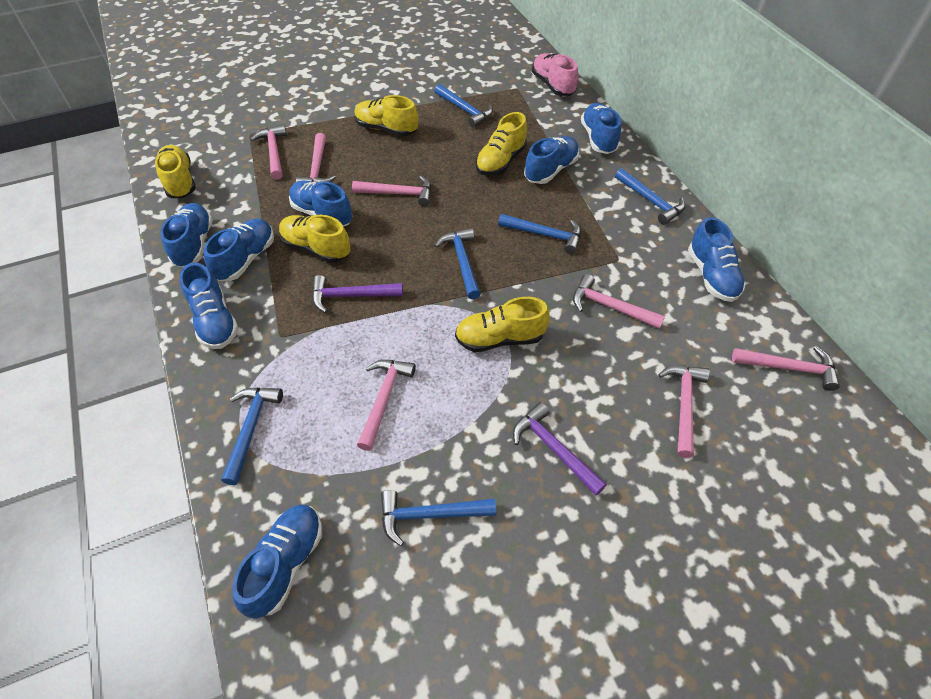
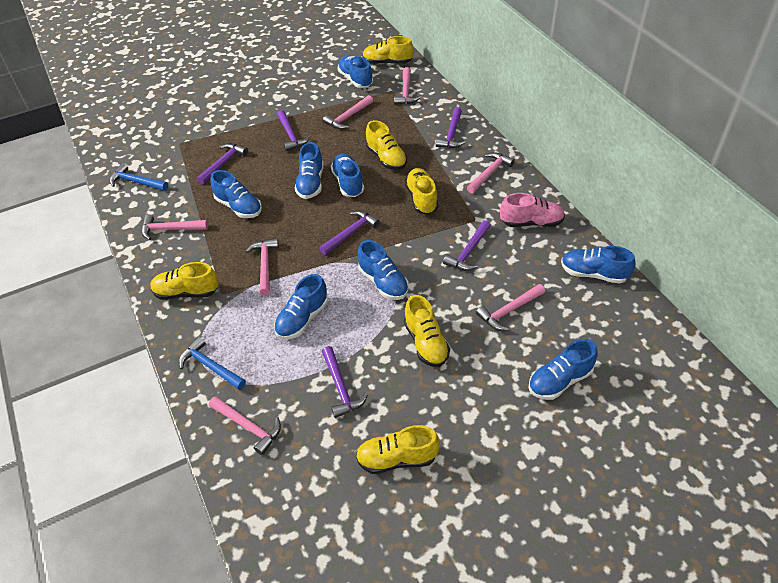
blue hammer: [221,388,283,485] [381,490,496,546] [434,84,493,128] [435,228,481,299] [498,214,581,254] [615,168,685,225] = 6 -> [110,163,168,191] [179,337,246,390] = 2
purple hammer: [312,275,403,313] [513,402,607,495] = 2 -> [197,143,248,184] [277,110,310,151] [319,211,380,255] [322,346,368,418] [436,107,466,148] [443,220,491,271] = 6
yellow shoe: [155,145,196,198] [279,215,350,263] [354,95,418,136] [455,297,550,352] [476,112,527,176] = 5 -> [150,262,219,300] [356,425,440,474] [362,36,414,64] [366,120,407,170] [404,295,450,367] [405,168,438,214] = 6

